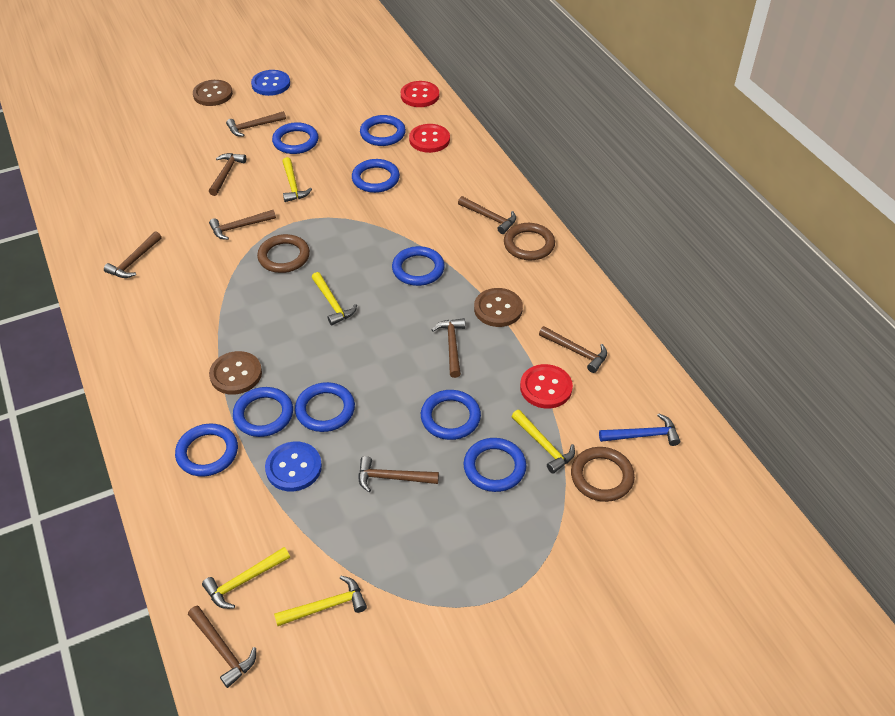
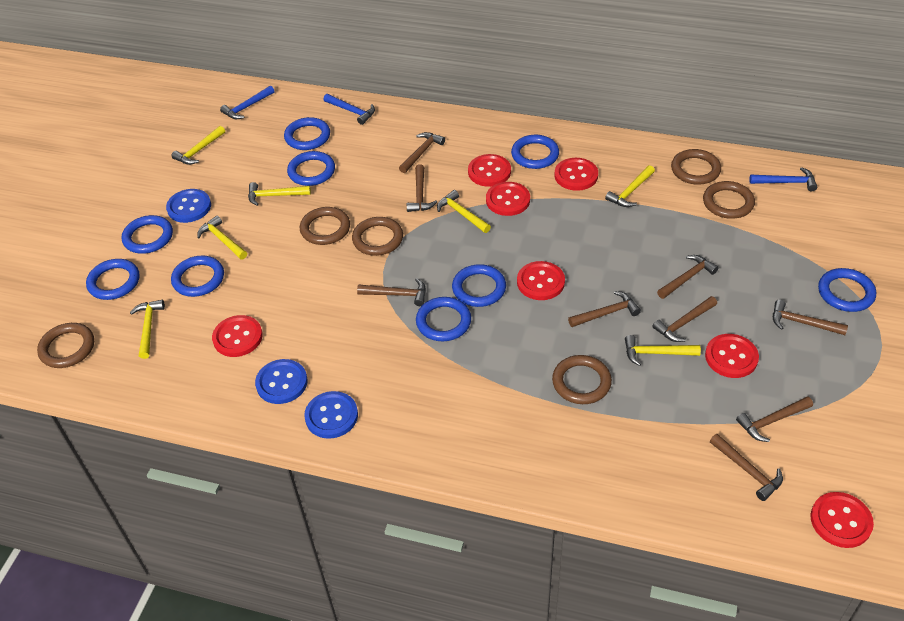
blue button: [251,70,290,96] [265,442,322,491] = 2 -> [166,189,211,223] [255,359,308,404] [304,391,358,439] = 3
blue hammer: [599,414,680,446] = 1 -> [220,86,275,119] [324,94,375,125] [749,167,817,191] = 3
brown button: [193,80,233,106] [209,351,262,395] [474,288,523,327] = 3 -> none = 0
brown ring: [257,234,310,273] [504,223,555,260] [571,447,635,502] = 3 -> [37,323,94,368] [300,207,350,245] [352,217,403,256] [552,355,612,404] [671,149,721,185] [703,181,755,219] = 6
red button: [401,81,439,107] [409,124,450,153] [520,364,573,409] = 3 -> [212,315,263,357] [468,154,511,187] [486,182,530,216] [517,261,565,300] [554,158,598,191] [705,334,759,378] [810,492,874,548] = 7
yellow hammer: [202,547,290,609] [274,576,367,626] [282,157,312,202] [312,272,357,325] [511,410,575,474] = 5 -> [130,300,165,359] [172,126,225,165] [197,215,247,260] [248,182,311,206] [437,190,491,233] [605,165,655,207] [625,335,701,366] = 7

